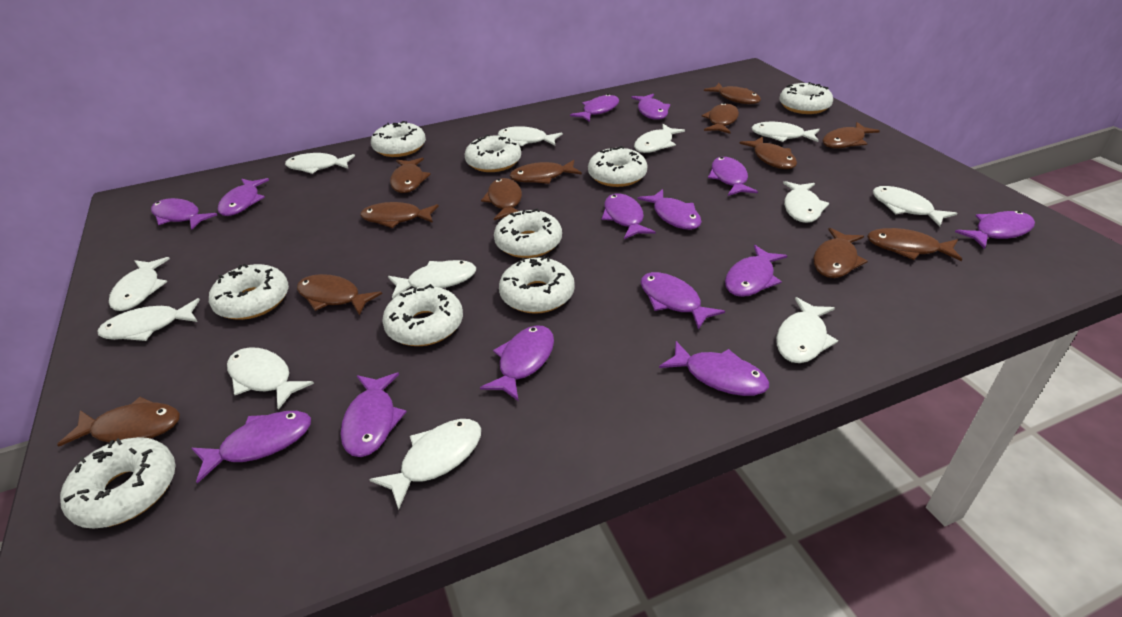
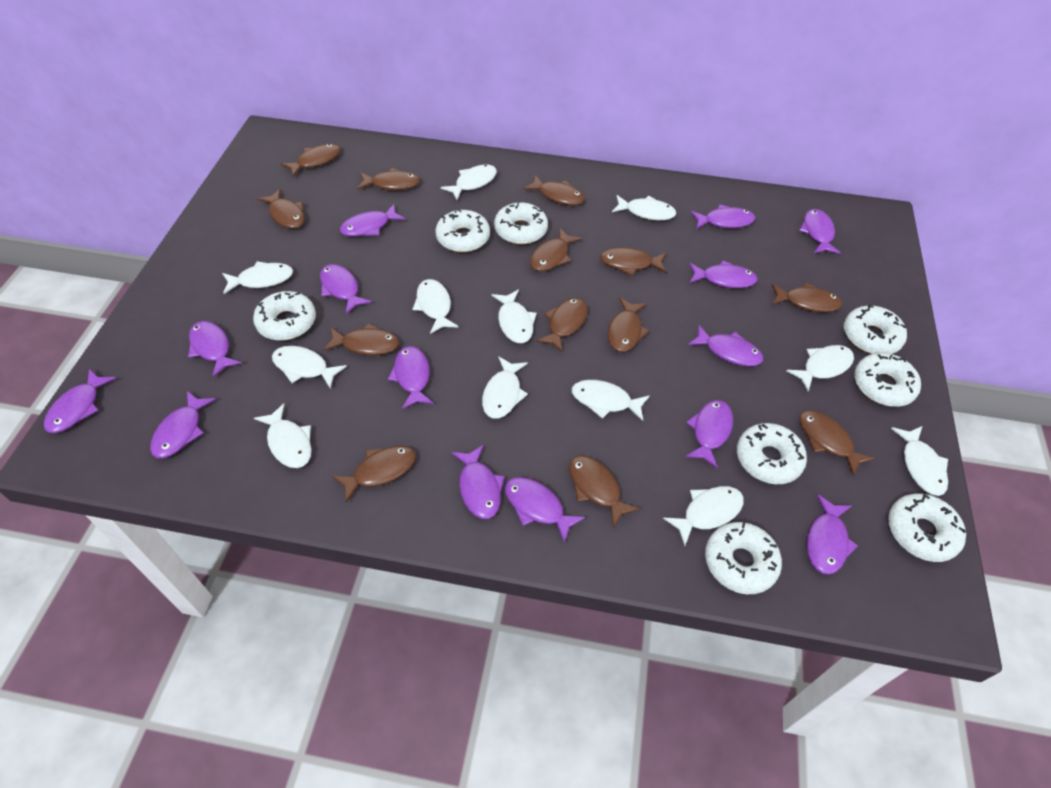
brown fish: [57,397,180,447] [297,274,382,316] [360,202,439,228] [390,158,431,193] [481,178,522,220] [510,160,582,184] [702,103,739,134] [704,83,761,104] [739,136,797,169] [813,228,868,278] [822,122,880,149] [867,228,962,261] = 12 -> [257,189,305,229] [281,144,340,177] [323,323,400,355] [332,446,416,503] [357,168,420,190] [523,175,585,205] [530,228,582,271] [536,298,588,353] [569,455,640,528] [600,247,666,276] [607,298,649,352] [772,283,842,312] [800,410,875,476] = 13
white donut: [60,437,176,529] [209,264,289,320] [371,121,426,157] [382,284,463,346] [465,135,521,172] [494,209,562,258] [499,256,575,314] [588,146,648,187] [780,82,833,114] = 9 -> [253,291,316,341] [435,209,490,252] [494,201,548,244] [705,522,782,594] [737,423,807,484] [844,305,907,354] [854,353,921,407] [888,493,966,562] = 8

